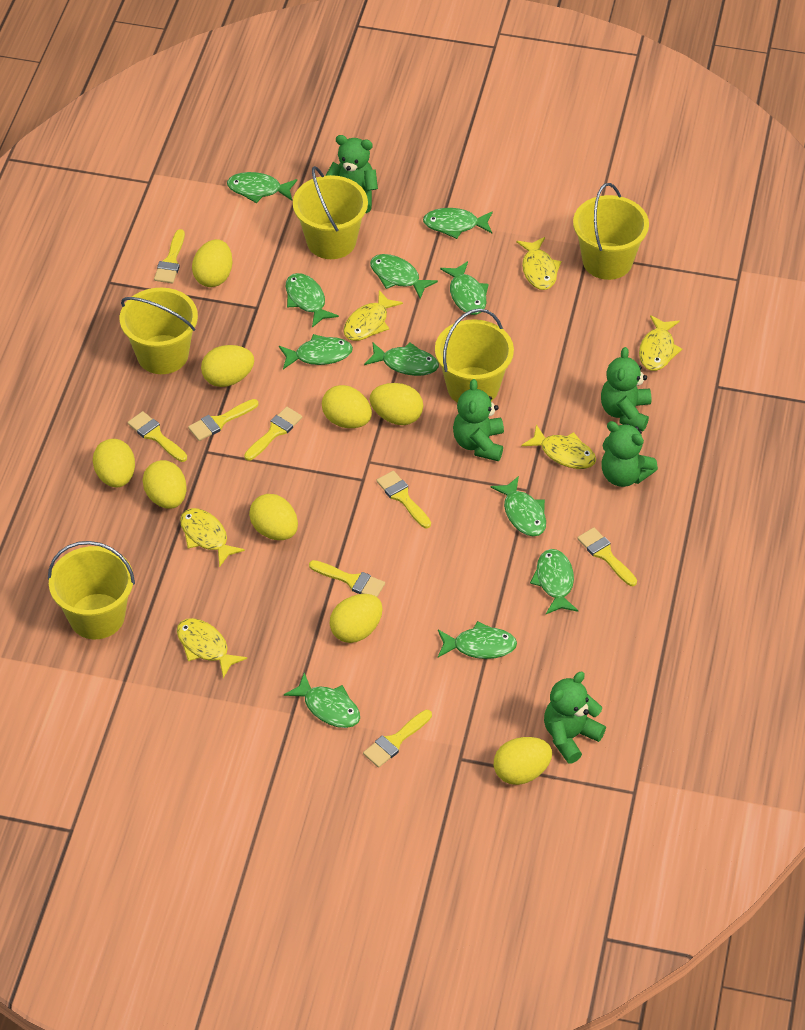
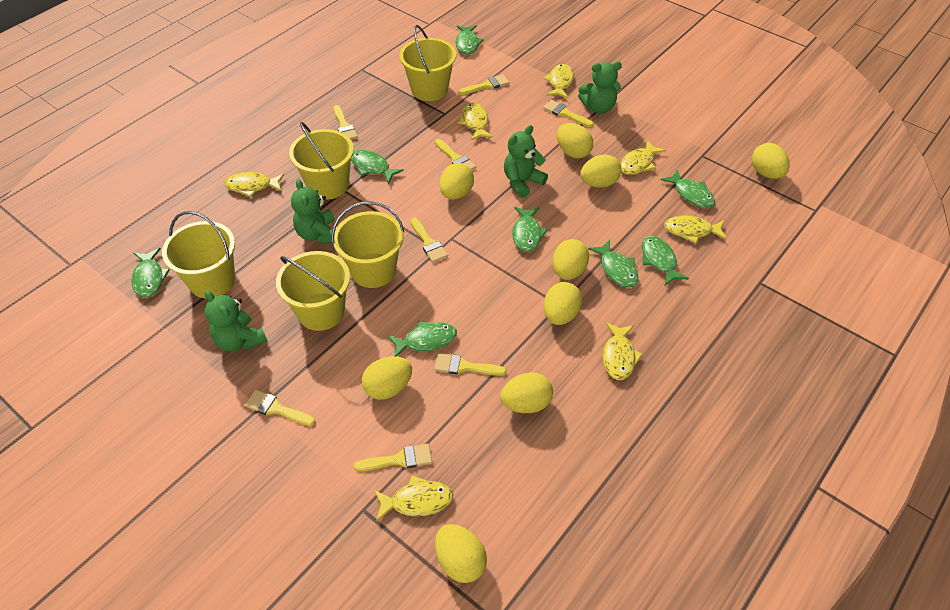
green fish: [227,172,297,203] [279,334,353,369] [284,673,360,728] [286,273,339,328] [364,342,439,376] [370,254,438,299] [423,208,493,239] [438,621,517,659] [440,261,489,315] [490,476,546,536] [530,549,578,614] = 11 -> [131,248,170,298] [351,150,404,184] [387,321,457,356] [455,25,484,54] [512,207,548,252] [588,240,638,288] [642,236,689,285] [661,169,715,208] = 8
green teddy bear: [326,135,378,213] [453,379,504,461] [544,672,606,763] [601,347,651,431] [601,421,658,487] = 5 -> [205,290,267,351] [291,179,335,244] [504,125,548,198] [578,61,622,114] = 4
yellow fish: [177,618,247,678] [180,508,245,567] [343,290,403,341] [516,237,562,290] [521,425,596,469] [639,315,682,371] = 6 -> [224,172,284,197] [374,476,453,521] [458,103,493,140] [544,64,574,98] [603,322,643,380] [620,140,666,175] [664,216,727,243] = 7

